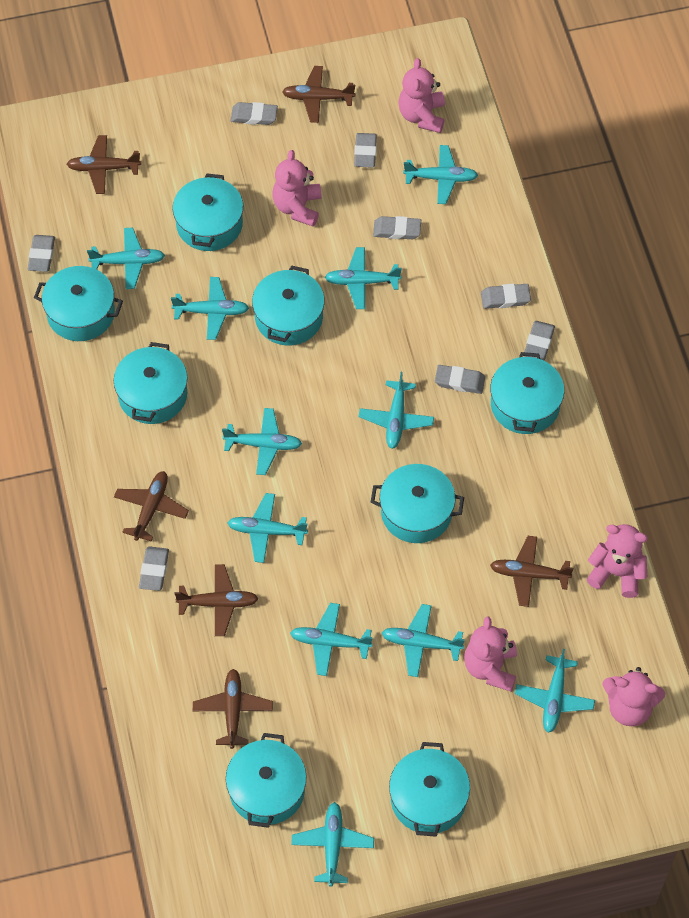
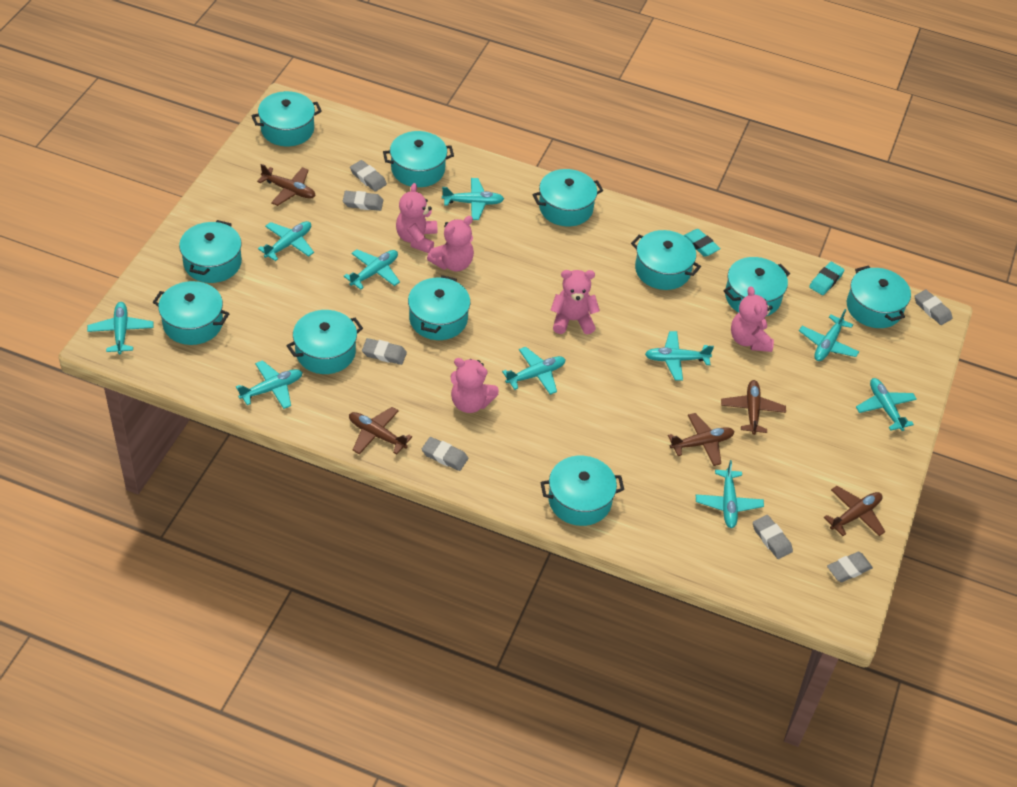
brown plane: [67,135,141,194] [114,471,189,541] [175,564,259,636] [193,669,273,749] [282,66,355,123] [490,536,573,607] = 6 -> [257,164,315,206] [349,407,412,455] [668,413,735,466] [721,380,786,435] [824,486,885,536] = 5
grey eraser: [28,235,55,272] [139,546,169,591] [231,102,278,125] [354,133,377,168] [373,216,421,239] [435,365,485,394] [481,284,531,309] [525,321,555,360] = 8 -> [343,191,383,211] [350,160,387,192] [362,338,407,365] [422,437,468,471] [753,515,793,559] [827,552,873,582] [915,289,952,325] = 7
turquoise eraser: none = 0 -> [683,229,721,257] [809,262,845,295] = 2
turquoise plane: [87,227,165,289] [171,277,249,340] [222,408,302,475] [227,493,308,563] [290,603,373,676] [291,802,374,886] [325,247,402,309] [359,372,434,449] [382,604,465,677] [403,145,478,204] [515,649,595,733] = 11 -> [87,302,154,354] [236,360,303,409] [258,221,314,261] [344,249,400,290] [442,178,504,220] [502,347,566,395] [645,331,714,381] [696,460,764,528] [799,309,859,361] [856,378,917,431] = 10
turquoise pot: [34,266,123,341] [114,342,188,424] [173,173,243,251] [226,733,306,828] [252,265,325,346] [371,464,464,543] [389,742,470,837] [490,352,564,434] = 8 -> [153,281,230,345] [179,220,242,283] [251,91,322,146] [287,310,363,374] [383,131,454,187] [408,275,470,340] [532,169,603,226] [540,456,624,526] [631,230,701,290] [724,257,790,316] [847,265,911,328] = 11

